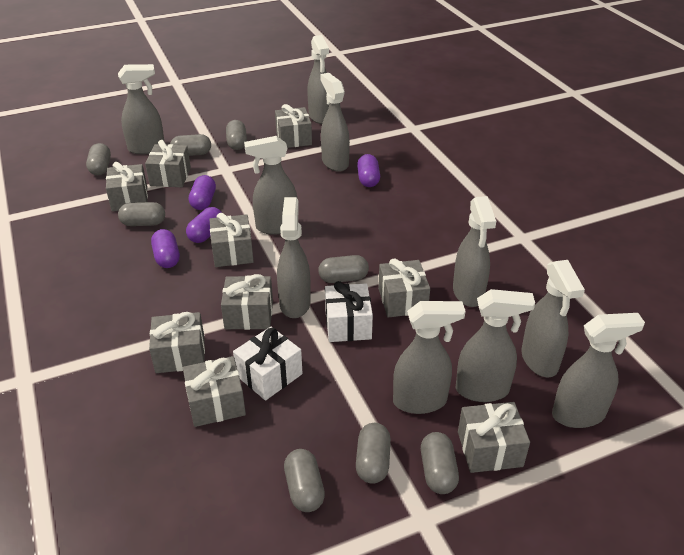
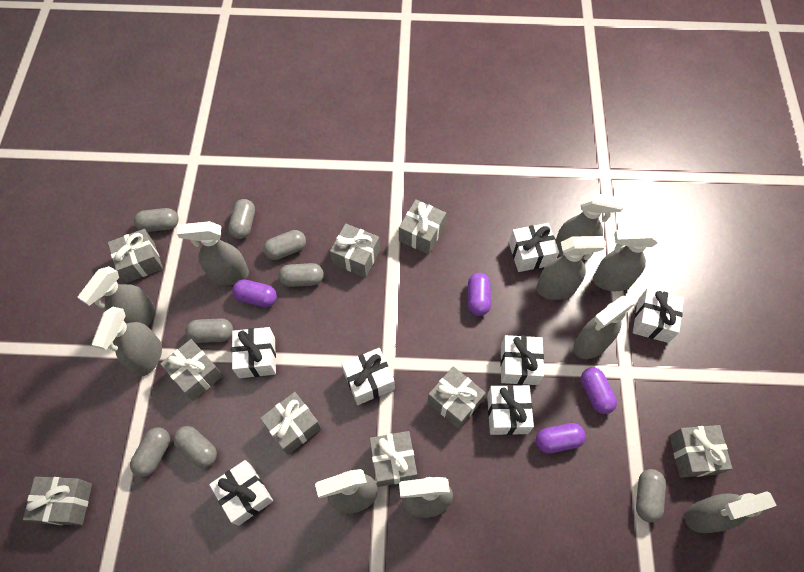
white gift: [233,327,303,401] [325,281,373,342] = 2 -> [209,460,273,526] [232,327,276,378] [341,348,395,405] [487,385,534,435] [500,335,544,385] [509,223,559,272] [633,288,684,343] = 7

